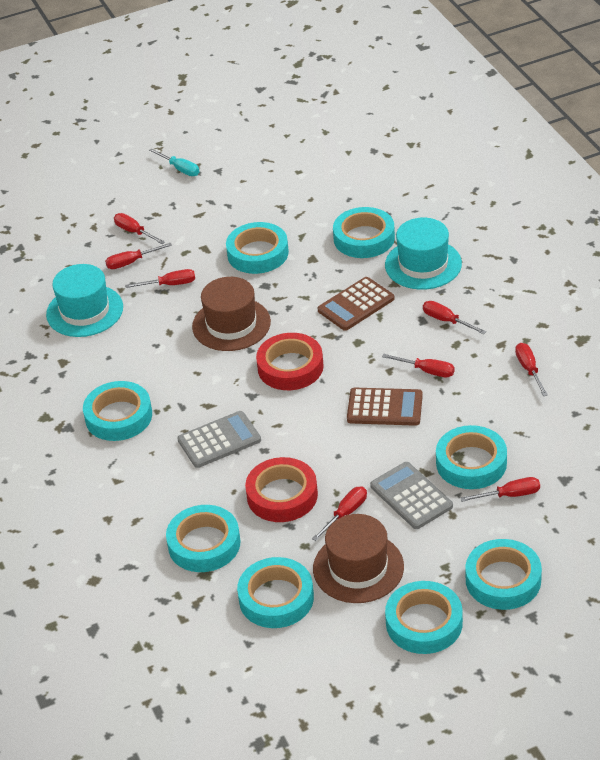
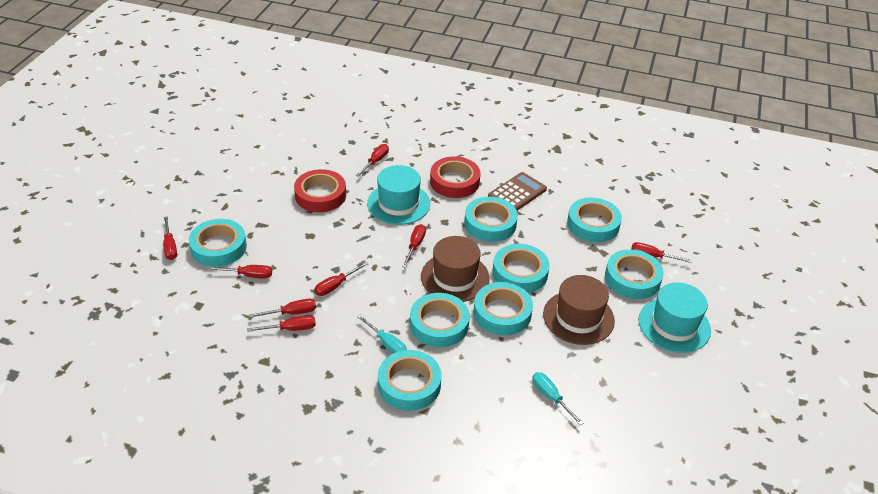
brown calculator: [318,277,395,331] [347,388,423,426] = 2 -> [488,172,547,211] = 1
grey calculator: [177,411,261,468] [370,462,453,529] = 2 -> none = 0
turquoise screwdriver: [149,148,199,176] = 1 -> [357,315,407,353] [532,372,583,425] = 2

